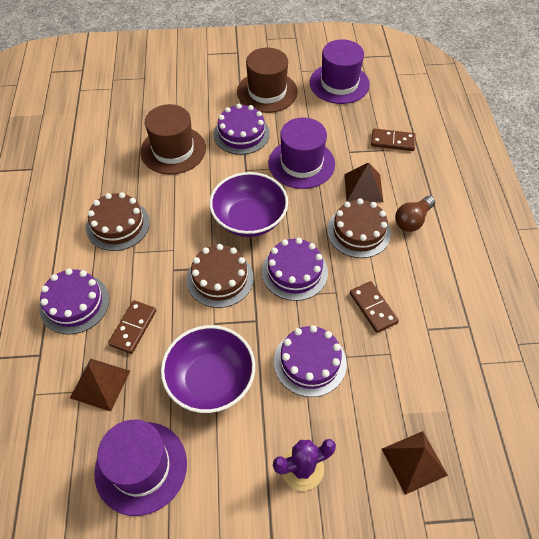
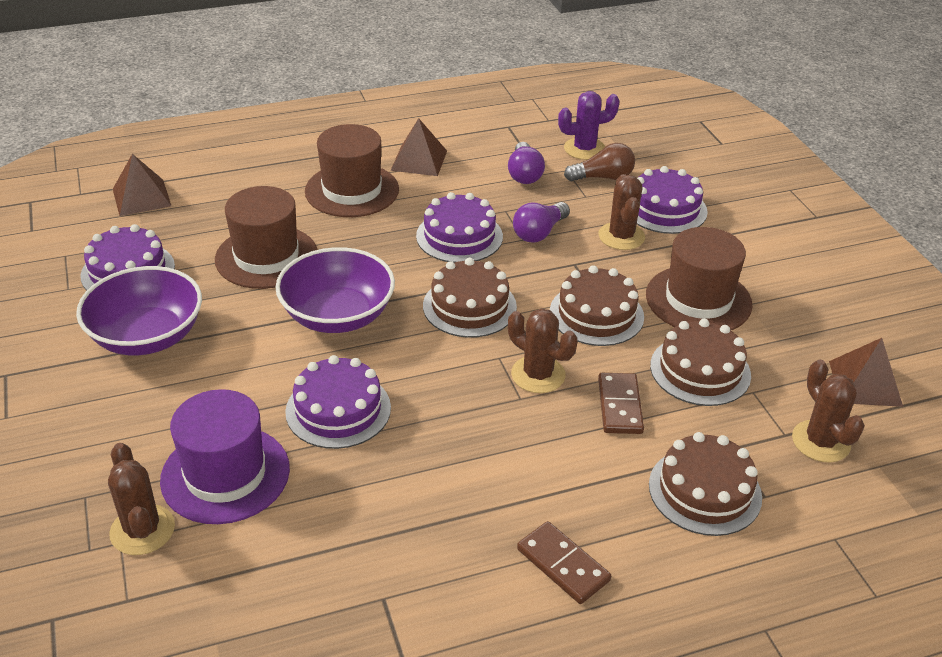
brown cactus: none = 0 -> [108,443,175,555] [508,308,578,393] [599,174,645,250] [792,360,865,463] = 4
brown cake: [86,192,150,251] [187,244,254,308] [327,198,391,258] = 3 -> [423,258,517,338] [550,265,644,346] [649,432,762,536] [650,319,751,406] = 4
brown domino: [108,300,156,354] [350,281,399,333] [371,129,416,151] = 3 -> [517,521,611,604] [598,373,644,434] = 2
brown hat: [140,104,206,175] [237,48,298,113] = 2 -> [215,186,317,289] [305,124,399,217] [646,227,752,330] = 3
purple hat: [94,420,187,516] [269,118,335,189] [310,39,370,104] = 3 -> [160,389,290,524] = 1
purple light bulb: none = 0 -> [508,142,545,184] [513,202,570,243] = 2

